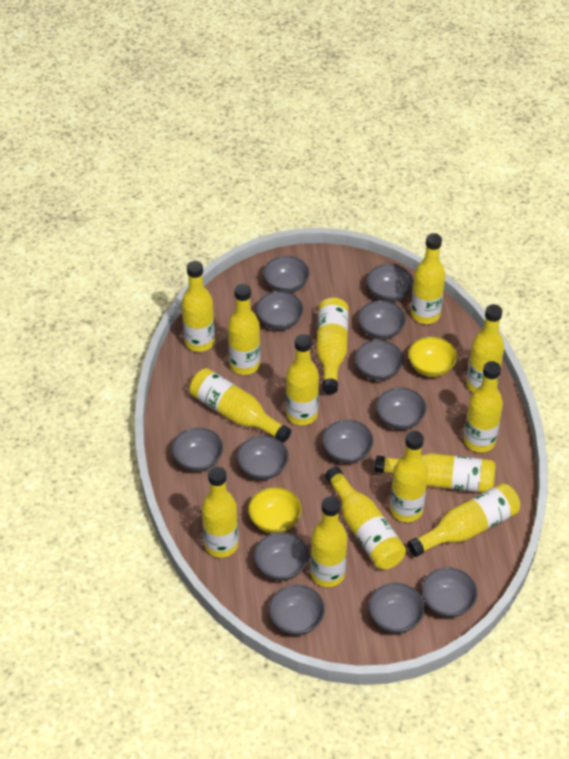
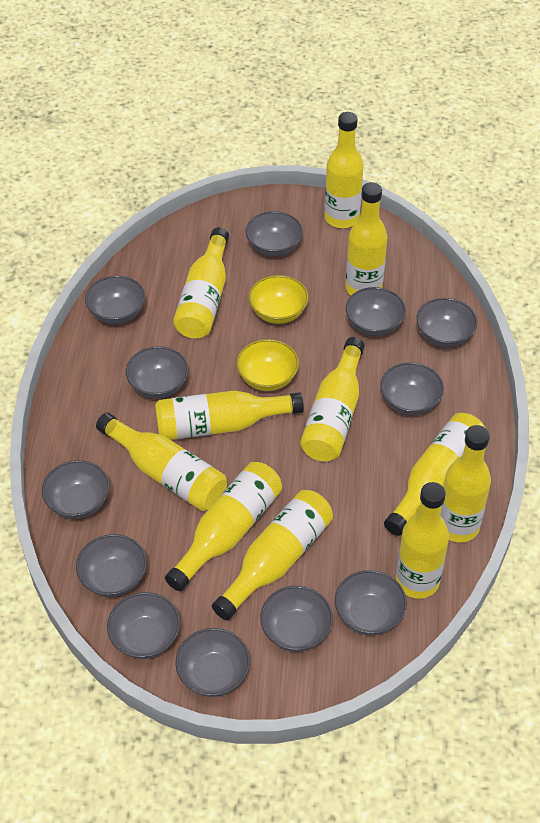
grey bowl: [172,428,223,472] [237,436,289,480] [254,532,309,581] [256,291,303,330] [263,256,310,293] [269,585,325,635] [322,420,374,463] [355,340,404,381] [358,301,406,340] [367,264,413,302] [369,583,425,633] [376,387,426,430] [422,567,478,617] = 13 -> [42,460,110,519] [76,534,147,597] [85,276,145,324] [107,592,180,659] [126,346,189,399] [175,628,250,697] [246,211,303,257] [260,586,333,652] [335,570,407,636] [346,287,406,336] [380,362,444,416] [416,298,477,348] = 12
yellow bottle: [182,261,215,352] [190,368,291,443] [202,466,238,558] [228,284,261,375] [286,334,319,425] [311,496,347,587] [316,298,349,394] [325,467,406,569] [375,453,496,492] [390,431,428,522] [407,483,520,557] [411,233,445,324] [464,361,503,453] [466,304,504,393] = 14 -> [96,412,227,511] [155,391,304,440] [165,462,282,591] [173,227,229,338] [212,490,333,620] [300,337,365,461] [324,112,363,228] [345,182,388,295] [384,413,485,536] [396,482,449,599] [441,425,491,543] = 11

